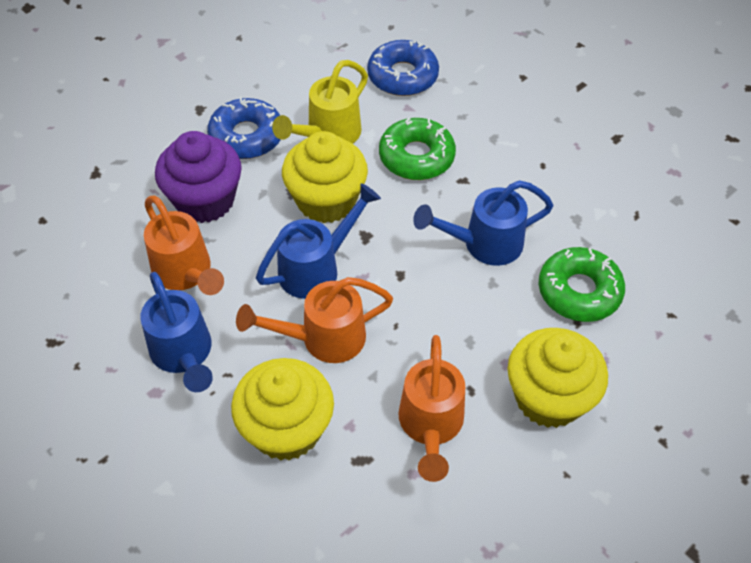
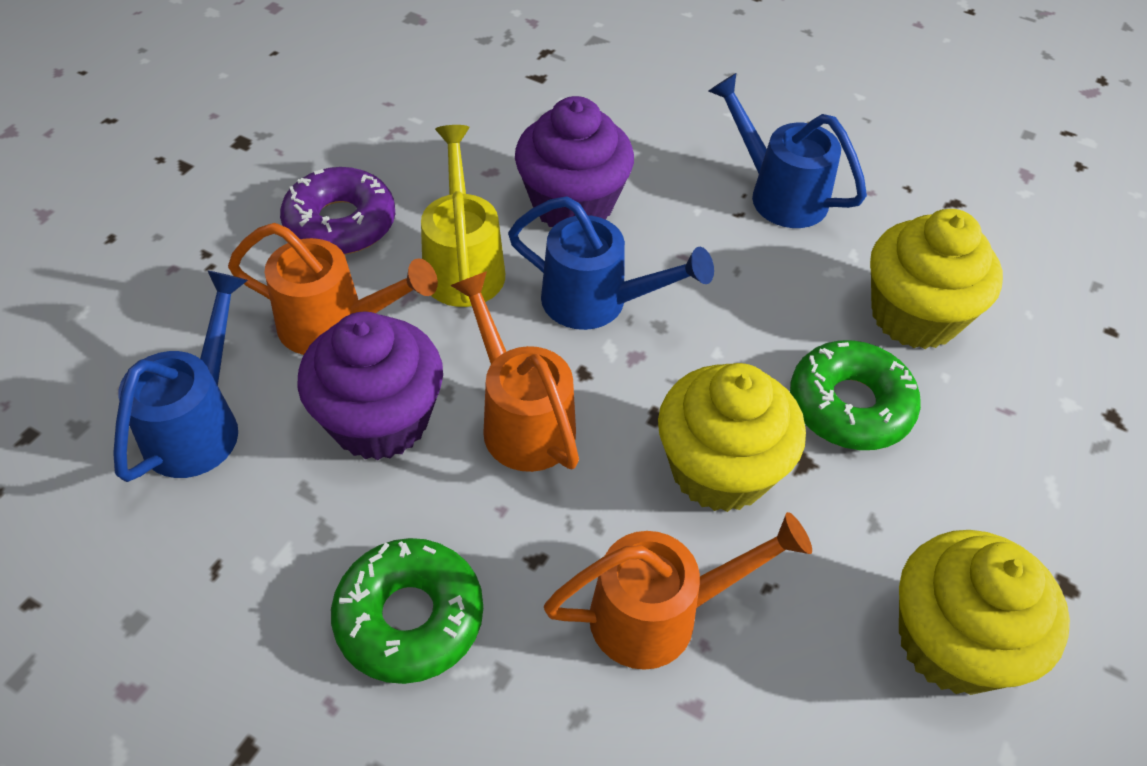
blue donut: [207,97,281,159] [367,40,439,96] = 2 -> none = 0
purple cupcake: [155,131,242,223] = 1 -> [297,312,443,460] [515,96,634,227] = 2
purple donut: none = 0 -> [280,167,395,255] = 1

